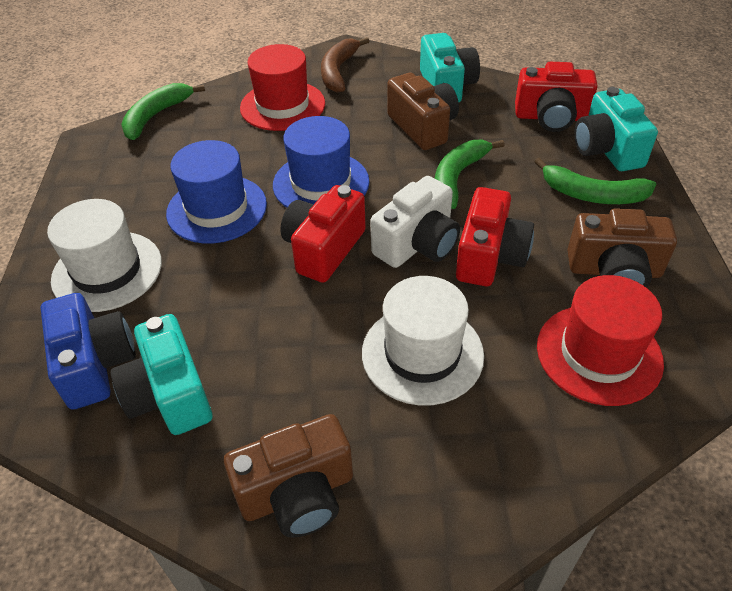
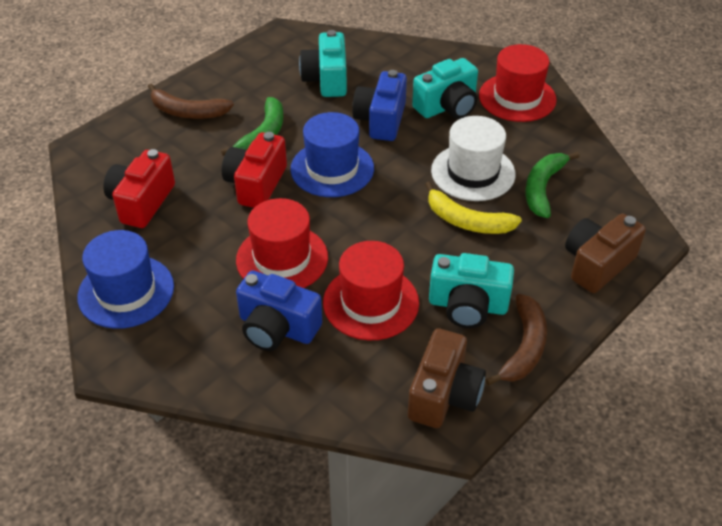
blue camera: [40,293,136,410] = 1 -> [236,270,322,351] [352,70,407,141] = 2
brown banana: [321,37,369,93] = 1 -> [148,83,234,119] [485,294,547,385] = 2
brown camera: [224,414,353,538] [387,73,459,150] [567,208,677,288] = 3 -> [408,328,486,428] [565,214,646,293] = 2
green banana: [121,83,205,140] [435,140,505,209] [534,158,656,204] = 3 -> [221,97,283,156] [526,152,580,218] = 2
red camera: [280,185,366,283] [456,187,534,286] [515,62,598,132] = 3 -> [103,149,175,228] [222,132,287,208] = 2
red hat: [240,44,325,131] [537,275,664,406] = 2 -> [236,198,328,288] [323,241,419,340] [479,44,557,122] = 3
white camera: [370,176,460,268] = 1 -> none = 0
white hat: [47,199,162,312] [362,276,484,406] = 2 -> [431,116,516,201] = 1
yellow banana: none = 0 -> [425,181,522,234] = 1

